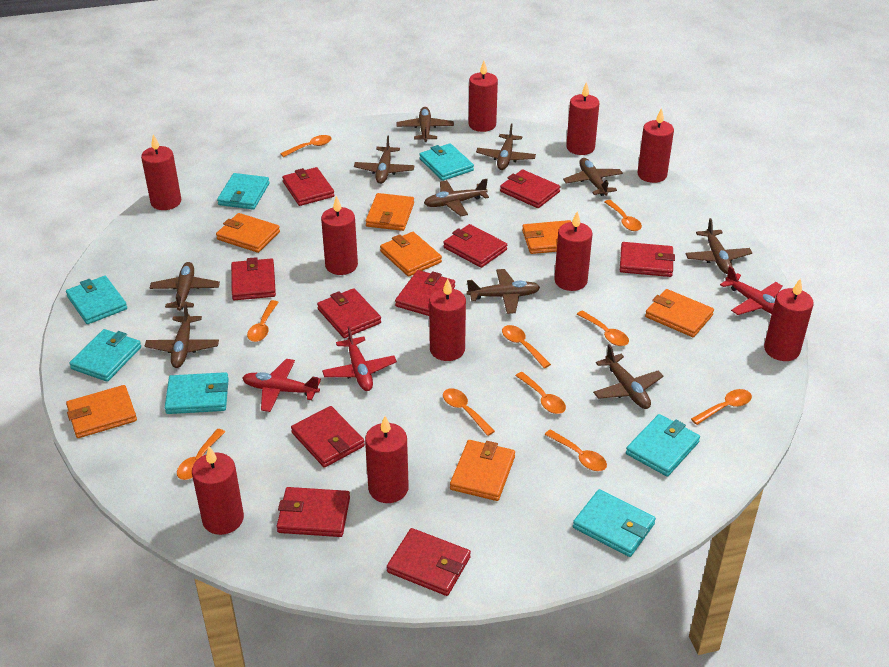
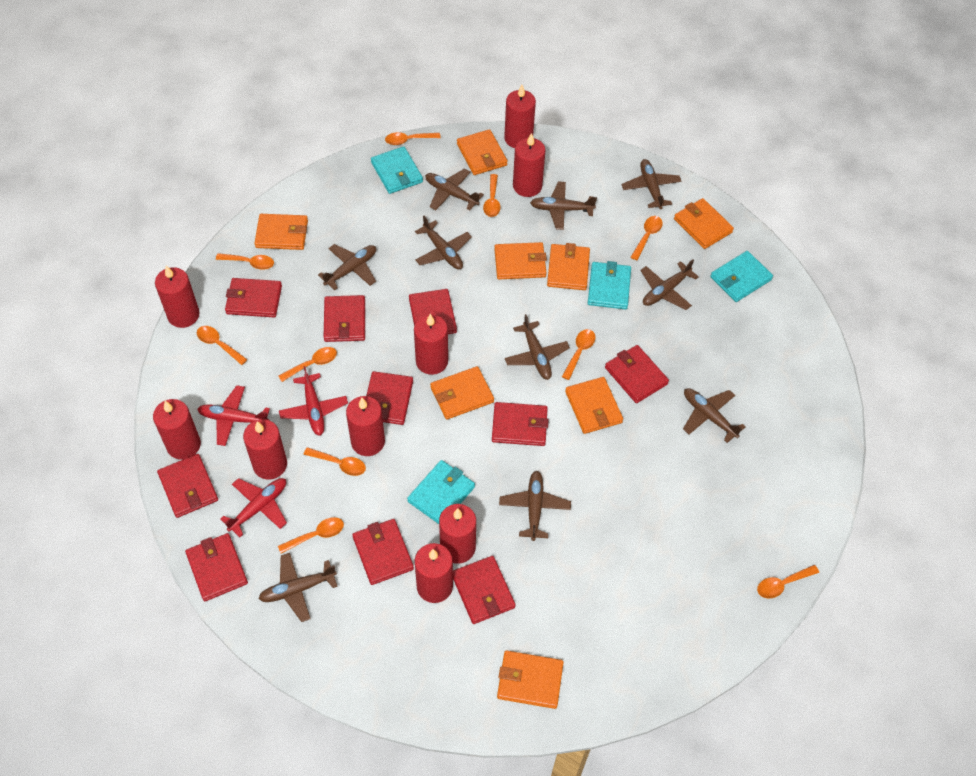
orange wallet: [66,385,137,438] [216,213,280,253] [366,193,414,231] [380,232,442,277] [450,440,515,501] [522,220,571,254] [645,289,714,337] = 7 -> [254,214,308,250] [430,366,494,419] [457,129,508,175] [494,242,547,279] [497,651,564,709] [547,243,590,290] [565,377,623,434] [674,198,734,249] = 8
red candle: [141,134,181,210] [192,446,244,535] [321,196,358,275] [365,416,409,503] [429,278,466,361] [469,61,498,132] [554,211,592,291] [566,82,600,155] [637,108,674,183] [764,278,814,361] = 10 -> [153,399,201,460] [155,266,200,328] [243,419,287,480] [346,396,385,456] [414,314,448,375] [415,543,453,603] [439,504,476,564] [504,85,536,148] [513,133,546,197] = 9
turquoise wallet: [66,276,127,324] [69,329,141,382] [165,372,229,414] [217,173,270,210] [419,143,474,181] [573,489,656,557] [626,414,700,477] = 7 -> [371,146,423,194] [407,460,475,524] [588,261,631,310] [710,251,773,302] = 4

